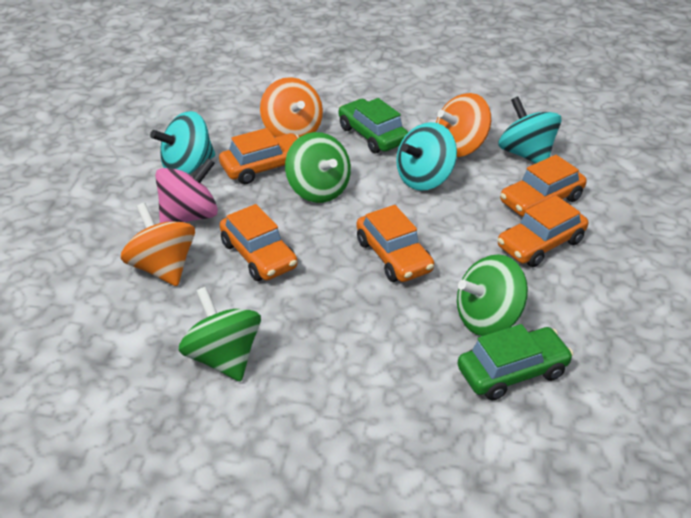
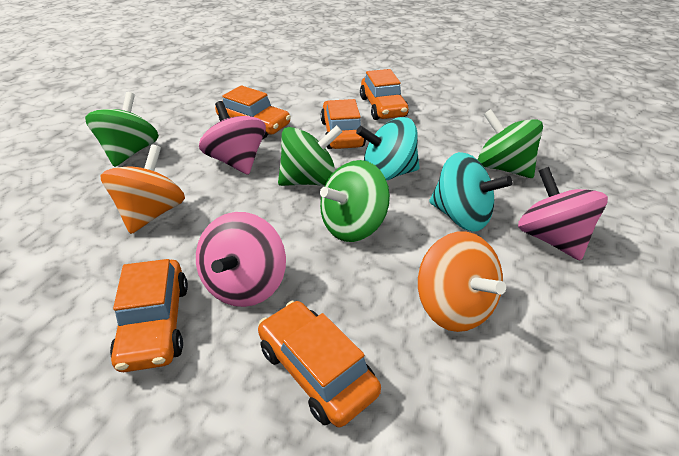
green car: [339,98,408,153] [458,324,573,400] = 2 -> none = 0
green spinning top: [178,287,261,382] [285,132,351,203] [457,254,528,336] = 3 -> [85,92,159,167] [278,125,342,186] [320,160,390,242] [478,109,543,178] = 4
orange spinning top: [121,203,195,286] [260,77,323,137] [436,93,491,157] = 3 -> [100,144,185,234] [418,232,506,332] = 2
pink spinning top: [155,158,218,223] = 1 -> [196,212,286,307] [199,101,266,175] [518,167,608,261] = 3
turquoise spinning top: [150,111,215,174] [396,122,457,191] [498,96,562,164] = 3 -> [356,117,420,181] [429,152,512,232] = 2

